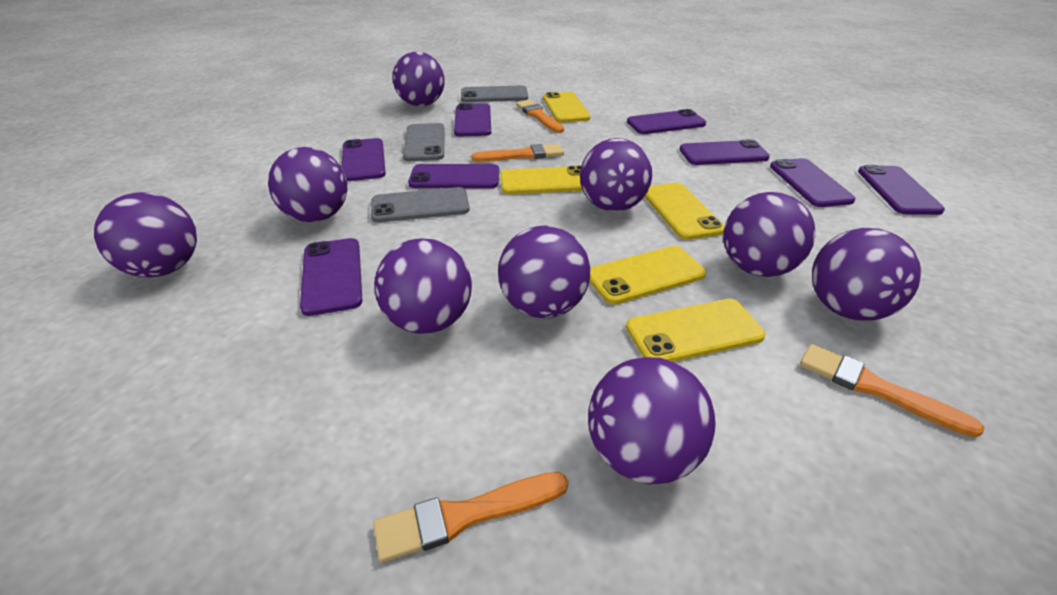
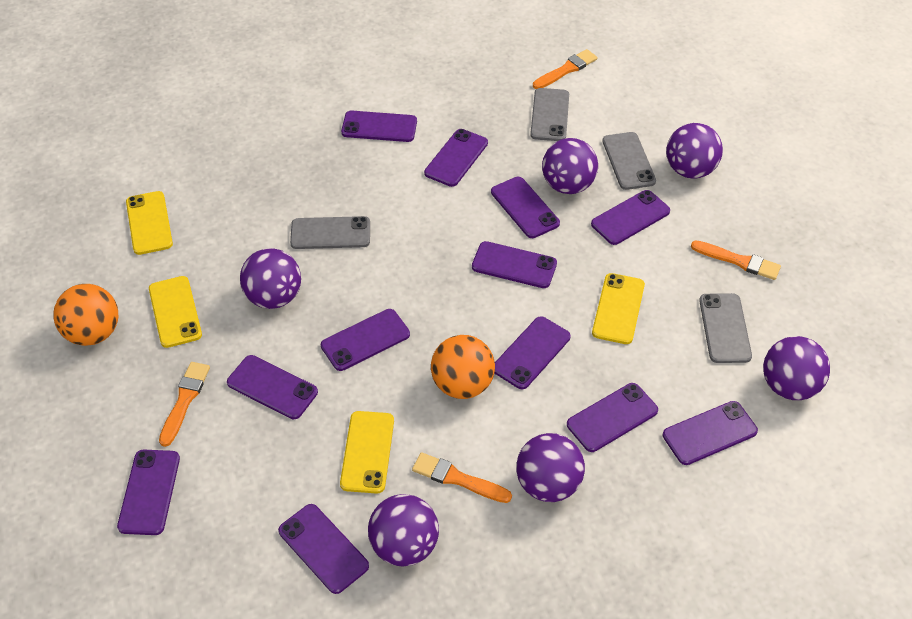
grey phone: [371,187,470,222] [403,123,445,161] [461,86,528,102] = 3 -> [290,216,370,249] [530,88,569,141] [602,132,656,190] [699,293,752,363] = 4
orange ball: none = 0 -> [53,284,118,346] [431,335,495,399] = 2
purple ball: [94,192,197,277] [268,147,347,222] [374,238,472,334] [393,52,444,106] [498,226,590,318] [580,138,652,212] [588,357,716,484] [723,192,816,277] [812,228,921,321] = 9 -> [240,248,301,309] [368,494,439,566] [516,433,585,502] [542,138,598,194] [666,123,723,179] [763,336,830,400] = 6
purple phone: [300,238,362,316] [342,138,386,181] [408,164,499,188] [454,103,491,136] [627,109,706,134] [679,139,770,165] [770,158,856,207] [858,165,945,215] = 8 -> [117,450,180,535] [227,355,318,419] [278,504,369,594] [321,309,410,371] [341,111,417,142] [424,129,488,187] [472,241,557,288] [491,177,560,238] [495,316,571,389] [567,383,658,452] [591,190,670,245] [663,401,758,465] = 12
yellow phone: [500,166,583,194] [543,92,591,123] [589,246,706,304] [626,299,765,362] [645,183,725,240] = 5 -> [126,191,173,255] [149,276,202,348] [340,411,394,494] [592,273,645,344] = 4

